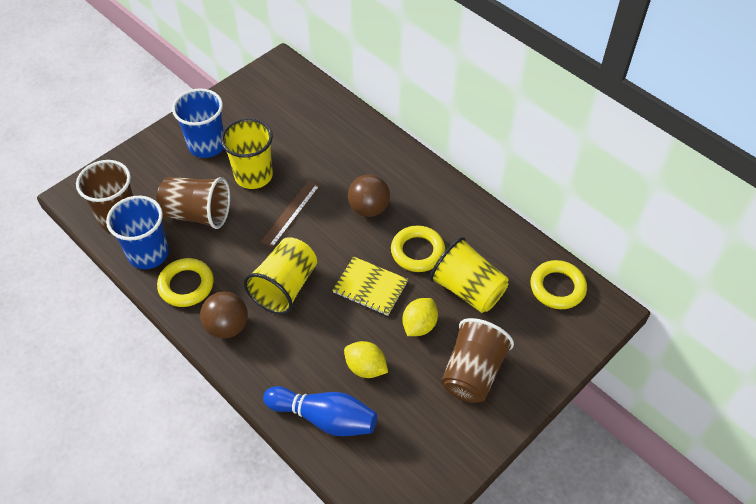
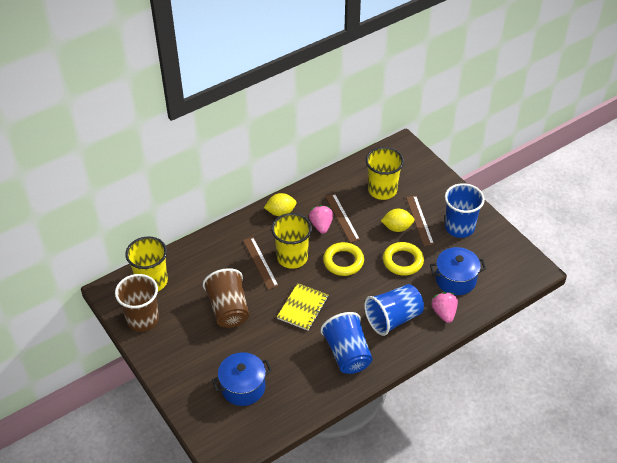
blue bowling pin: [263,386,377,436] = 1 -> none = 0
blue cup: [106,196,169,269] [172,88,224,158] = 2 -> [320,312,373,374] [364,284,424,336] [445,183,485,238] = 3
blue pot: none = 0 -> [212,352,272,406] [430,247,486,295] = 2
brown ball: [200,291,248,339] [348,174,390,217] = 2 -> none = 0
brown cup: [76,160,133,232] [156,177,230,229] [441,318,514,403] = 3 -> [115,274,159,332] [203,268,249,328] = 2
brown ruler: [261,181,320,248] = 1 -> [243,237,279,290] [325,194,360,243] [406,196,434,246] = 3
pink strawberry: none = 0 -> [309,205,333,234] [432,292,458,323] = 2
yellow ring: [157,258,214,307] [391,225,445,272] [531,260,587,309] = 3 -> [323,242,364,276] [383,242,424,276] = 2

